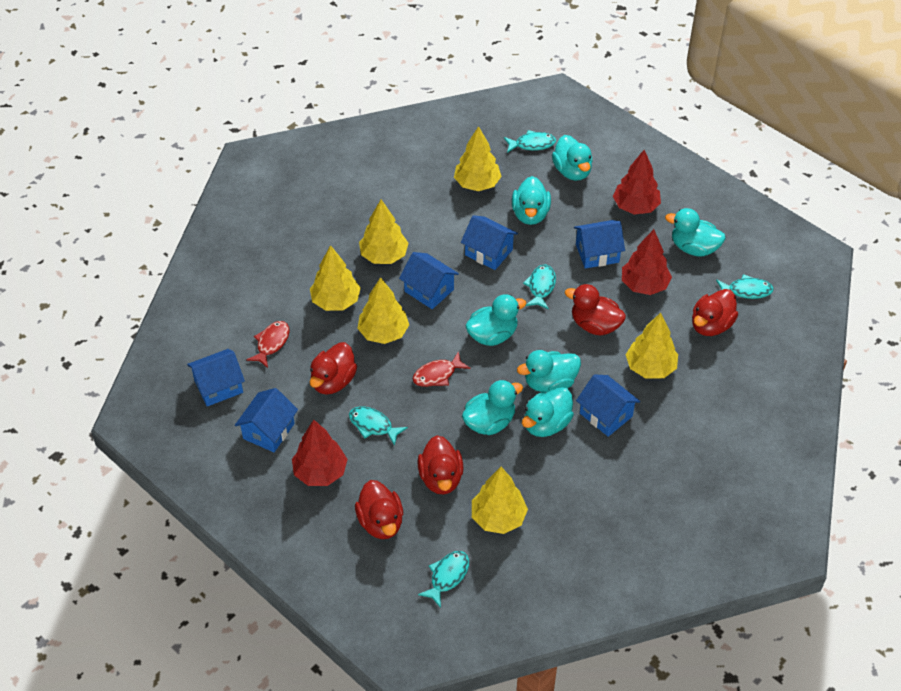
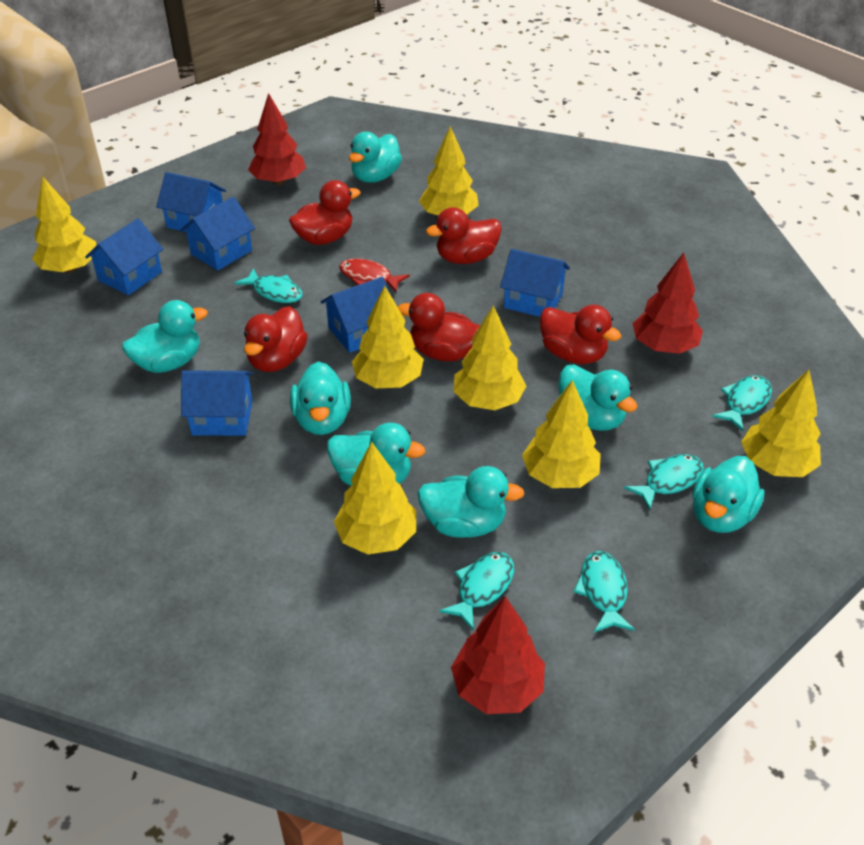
red fish: [247,321,290,368] [413,351,471,387] = 2 -> [339,258,410,292] = 1
yellow tree: [310,245,361,311] [358,277,409,344] [359,199,409,264] [454,126,502,191] [472,467,528,534] [626,313,678,379] = 6 -> [32,176,96,273] [334,442,416,555] [352,286,424,388] [419,126,479,215] [453,306,526,410] [522,380,601,488] [741,370,821,477] = 7

